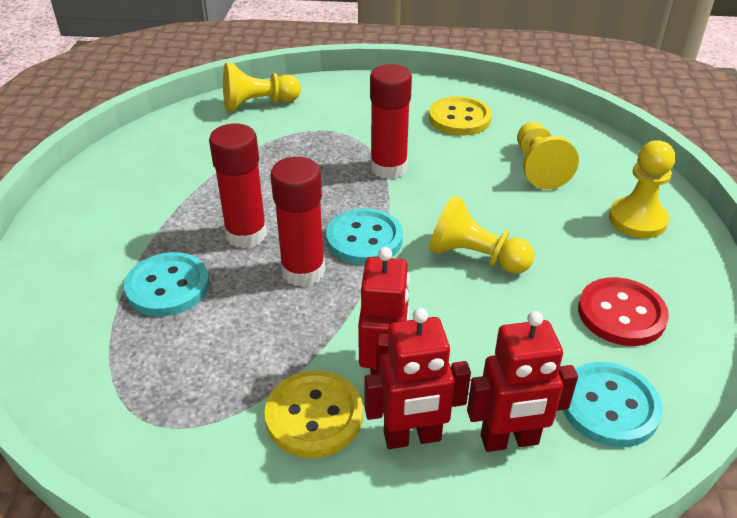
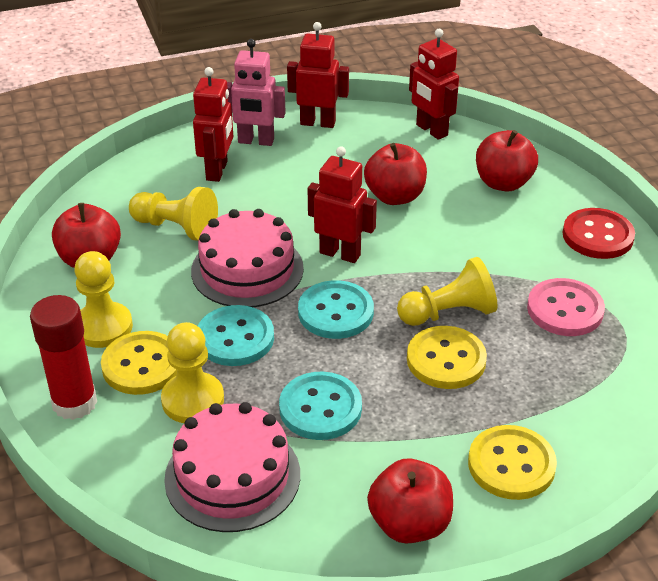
pink button: none = 0 -> [527,278,605,336] = 1
pink cake: none = 0 -> [164,402,300,532] [191,209,304,307] = 2
pink robot: none = 0 -> [227,39,286,146] = 1
red apple: none = 0 -> [52,203,121,268] [364,143,427,205] [367,458,453,544] [476,130,538,192] = 4
red glue stick: [209,124,267,248] [271,157,325,287] [370,64,412,179] = 3 -> [30,295,97,420] = 1
red robot: [358,247,410,375] [364,308,471,449] [467,311,578,452] = 3 -> [193,67,233,182] [287,22,349,128] [308,146,377,263] [409,29,459,140] = 4
yellow button: [264,371,363,458] [429,96,492,136] = 2 -> [101,331,177,395] [407,326,487,389] [468,425,557,500] = 3

